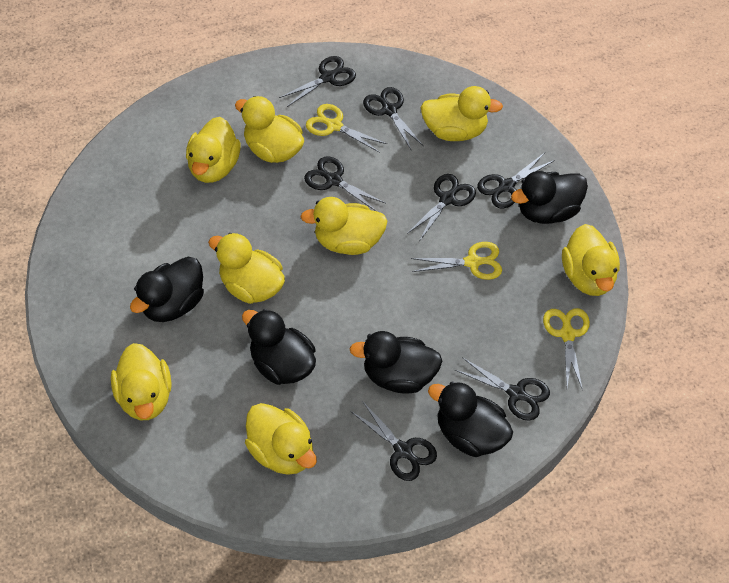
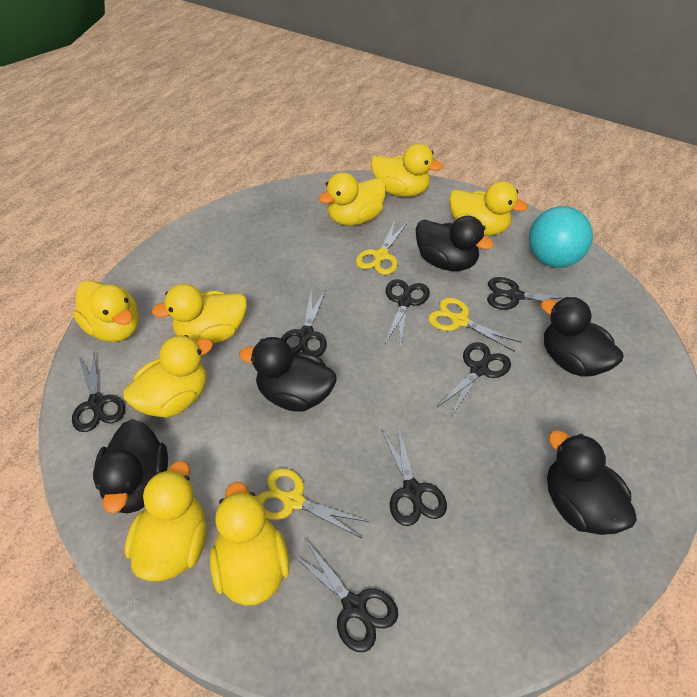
turquoise ball: none = 0 -> [529,206,593,268] = 1

